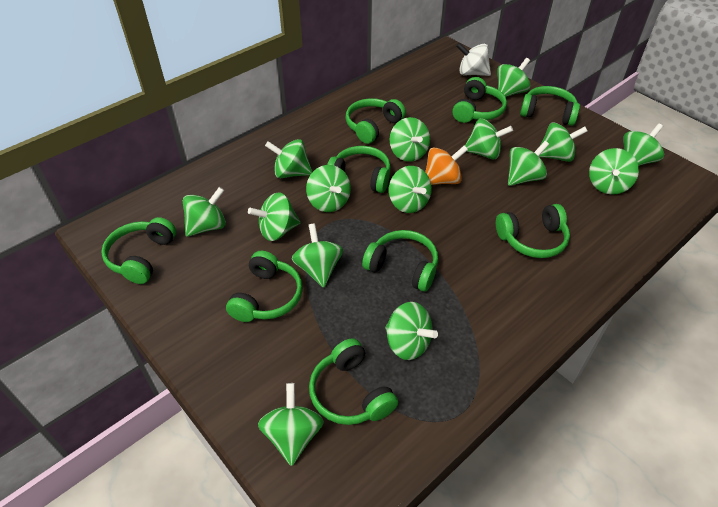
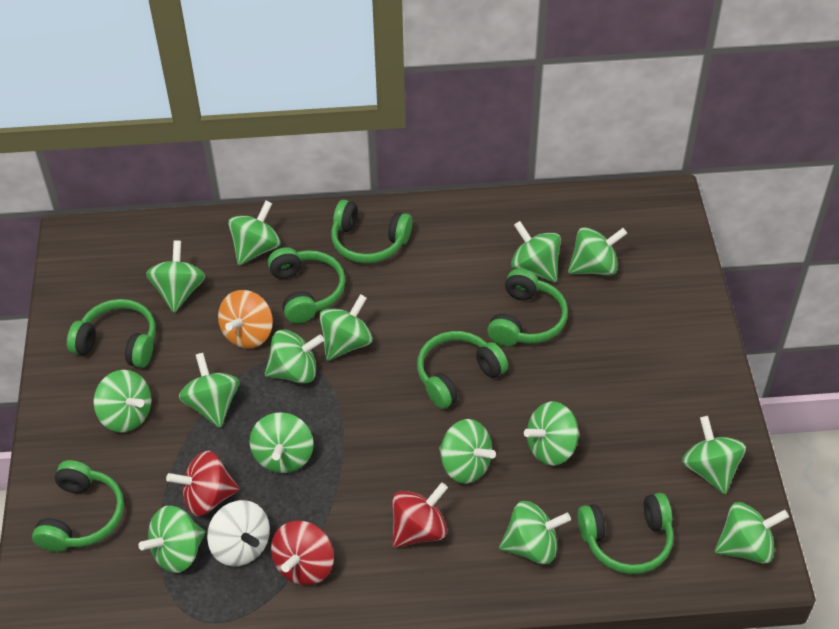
green headphones: [101,217,176,284] [226,251,303,322] [309,338,398,425] [327,146,391,193] [346,98,406,144] [362,230,438,292] [452,77,507,123] [496,204,570,258] [520,86,580,126] = 9 -> [32,460,124,552] [67,299,156,368] [268,247,345,323] [331,200,412,263] [417,331,508,409] [487,268,568,346] [577,493,674,574] = 7
red spinning top: none = 0 -> [166,451,240,516] [271,521,334,585] [392,482,448,548] = 3

